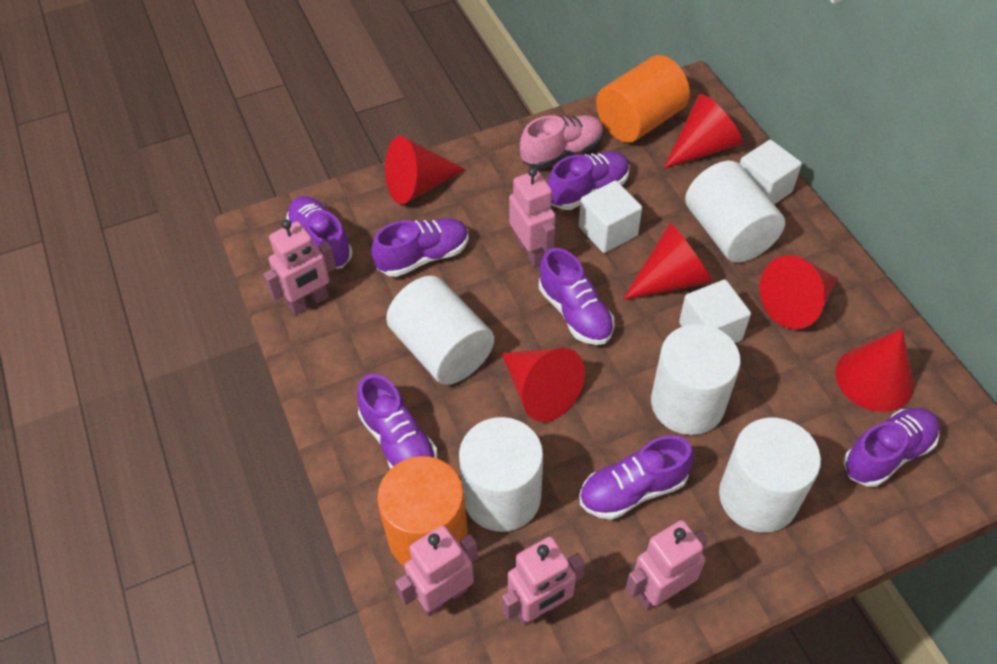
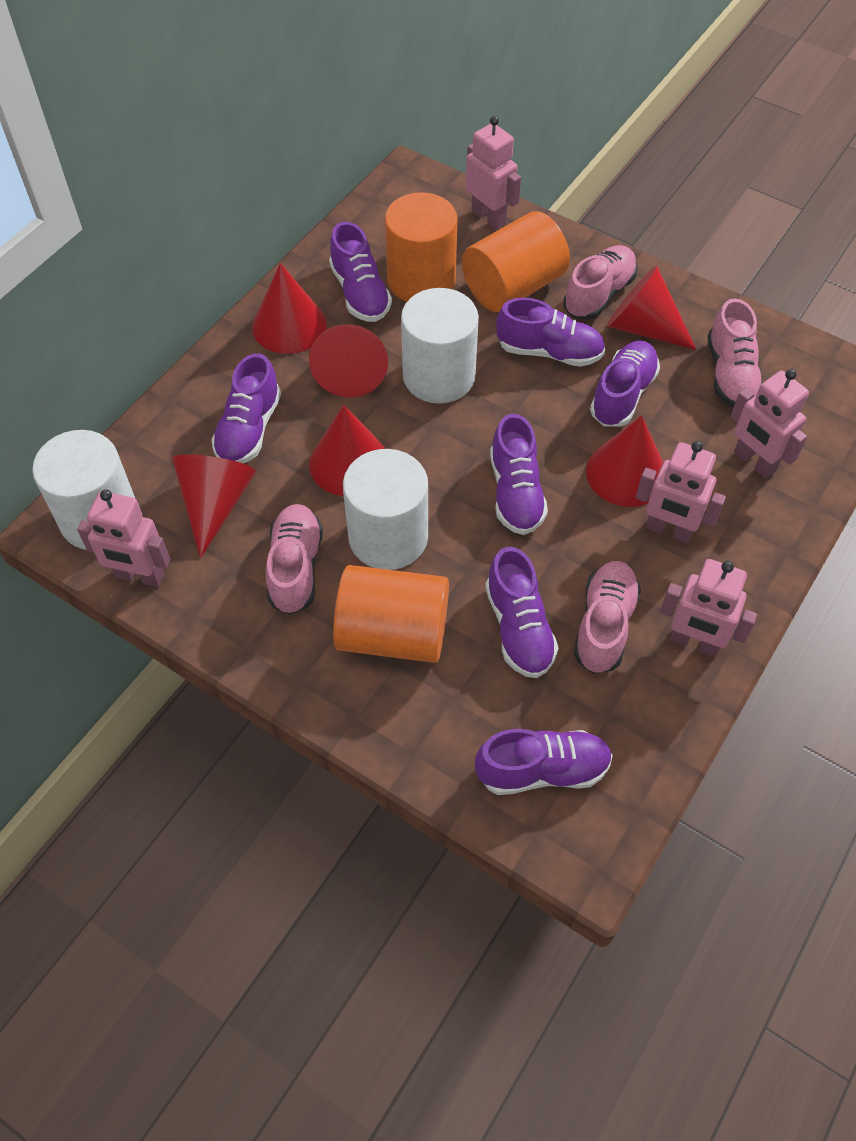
orange cylinder: [377,456,468,566] [596,55,690,143] = 2 -> [333,565,449,663] [385,192,457,302] [462,211,570,312] = 3
pink shoe: [520,115,604,169] = 1 -> [266,504,323,615] [563,245,638,320] [574,561,641,674] [707,298,763,407] = 4
white cube: [579,180,642,253] [679,279,751,343] [740,140,802,204] = 3 -> none = 0
white cylinder: [386,276,494,385] [459,417,543,532] [651,324,741,435] [685,161,785,263] [719,418,821,533] = 5 -> [32,430,135,550] [343,449,428,570] [401,288,479,404] = 3

